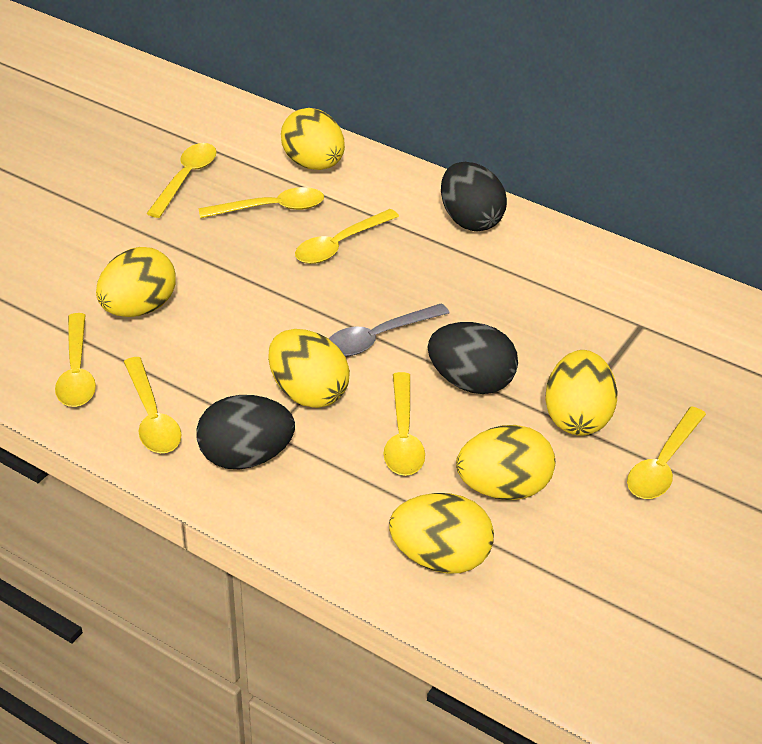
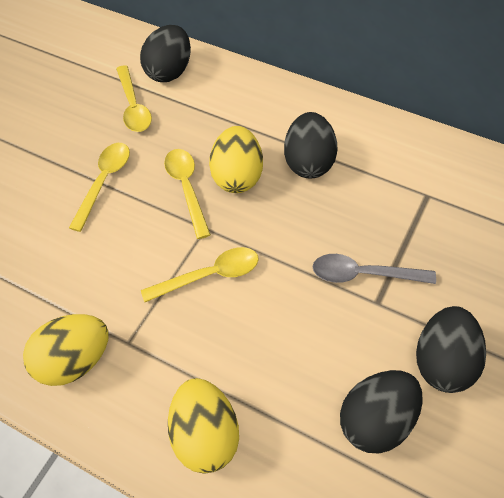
black egg: [196,395,295,469] [428,322,518,394] [441,162,507,231] = 3 -> [140,25,191,82] [284,112,337,178] [340,370,423,454] [416,306,486,393] = 4
yellow egg: [96,247,176,317] [268,329,350,408] [281,108,345,170] [389,493,494,574] [456,425,555,500] [545,350,618,436] = 6 -> [23,314,109,386] [168,378,239,474] [209,126,263,193] = 3
yellow spoon: [55,313,96,407] [124,357,182,453] [146,143,217,218] [198,187,324,218] [295,209,399,264] [384,372,425,476] [627,406,706,499] = 7 -> [69,143,130,232] [116,65,152,132] [141,247,259,302] [164,149,211,239] = 4

